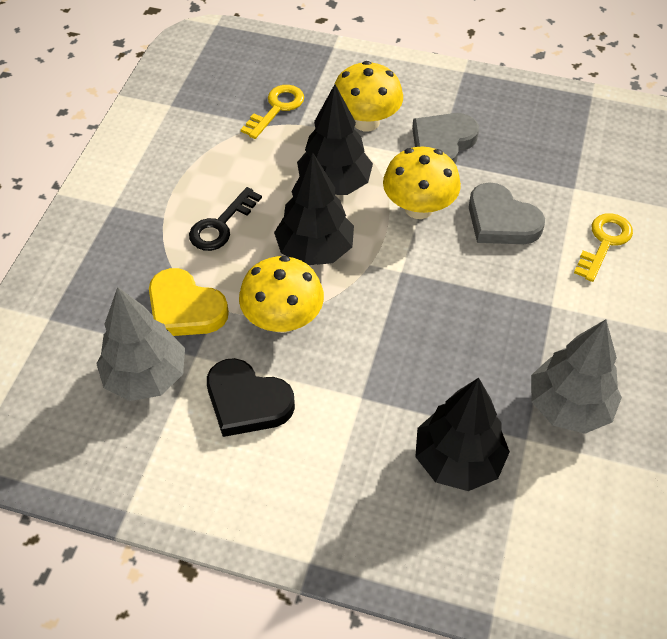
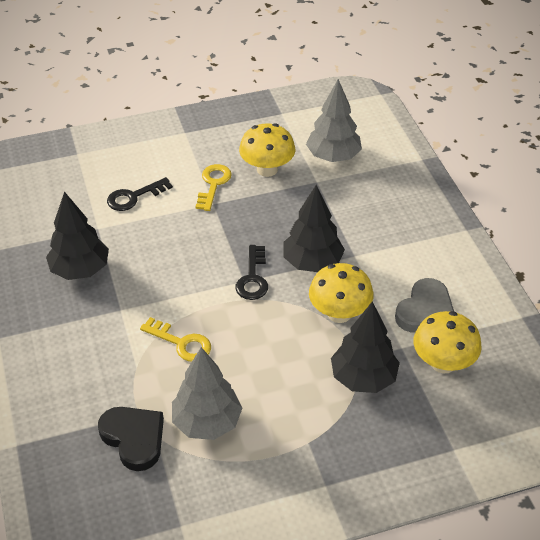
black key: [189,187,262,251] = 1 -> [107,177,173,211] [235,245,268,300] = 2
grey heart: [412,113,479,164] [469,182,545,244] = 2 -> [395,278,454,333] = 1
yellow heart: [149,268,229,336] = 1 -> none = 0

